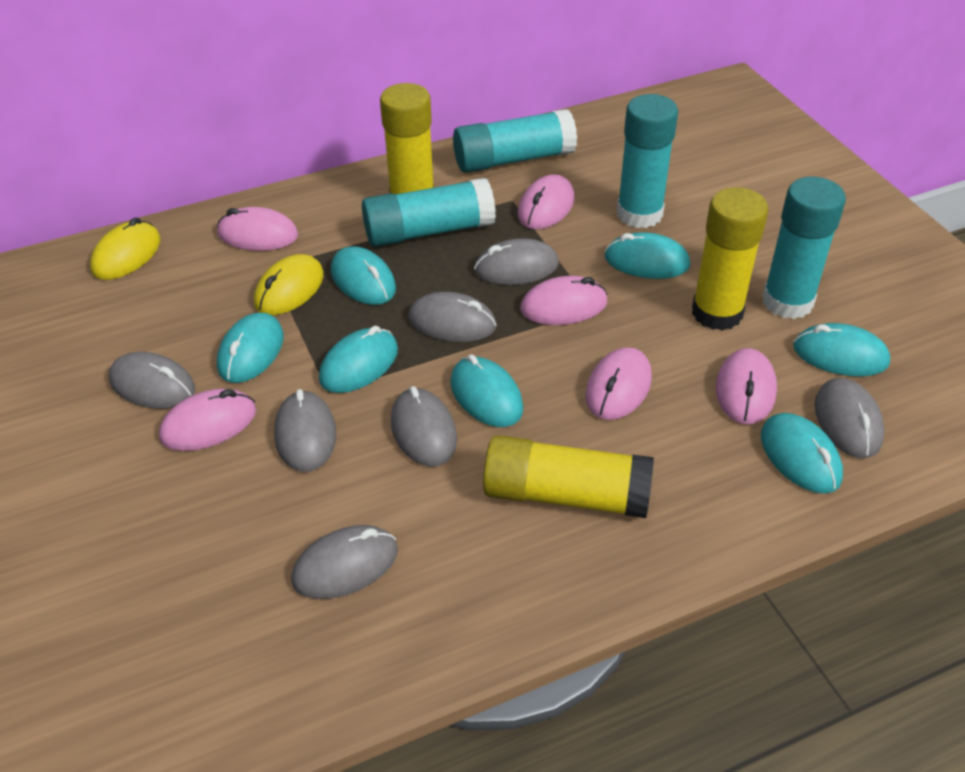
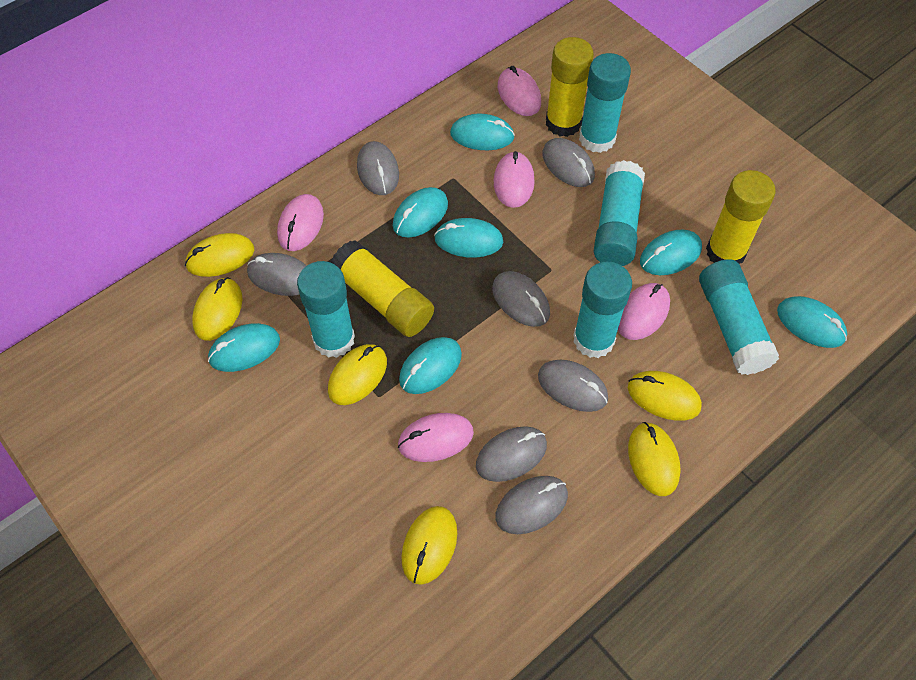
pink mouse: [159,389,256,451] [217,207,298,251] [518,174,574,229] [520,276,608,325] [585,347,652,420] [716,348,777,424] = 6 -> [277,194,324,251] [398,413,474,462] [494,151,535,208] [498,66,541,116] [618,283,670,340] = 5
turquoise glue stick: [362,178,496,247] [453,109,577,173] [617,94,678,228] [762,177,846,319] = 4 -> [297,261,355,358] [573,261,632,358] [579,53,631,153] [593,160,645,266] [699,259,779,375] = 5
yellow mouse: [90,217,161,280] [254,254,324,315] = 2 -> [185,233,254,277] [192,277,242,341] [328,344,387,405] [401,506,457,585] [628,371,702,421] [628,422,681,496] = 6

